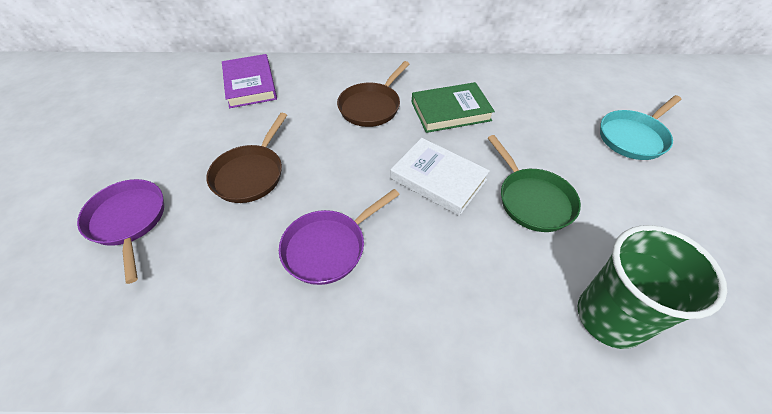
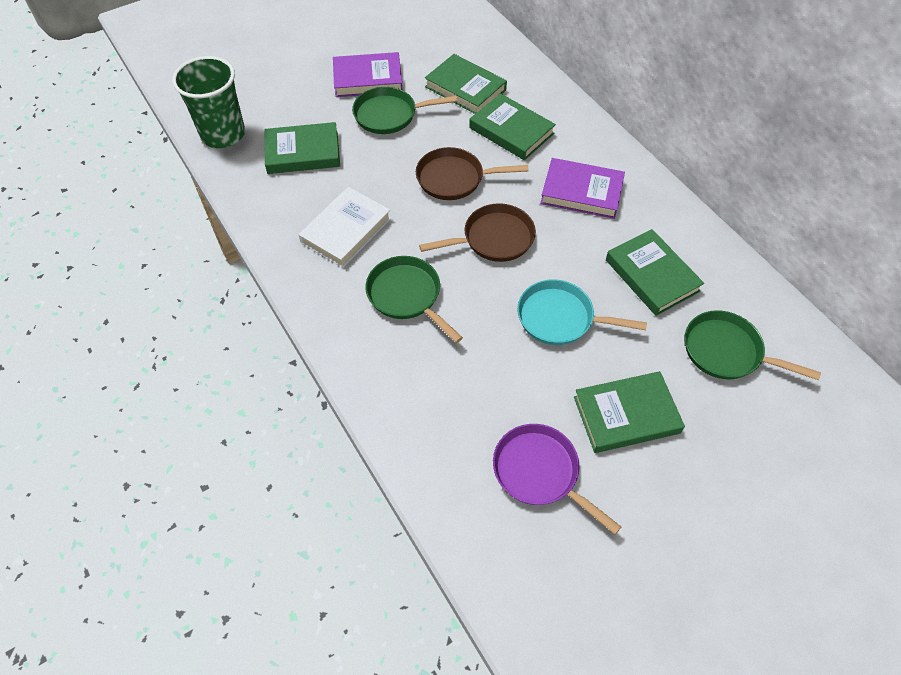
green book: [412,82,495,133] = 1 -> [264,122,340,174] [425,54,507,114] [469,93,556,160] [574,371,685,453] [606,229,704,316] = 5
green pan: [488,135,581,232] = 1 -> [352,87,458,134] [365,256,463,343] [685,310,821,380] = 3
purple book: [222,54,277,108] = 1 -> [333,52,403,97] [540,158,625,219] = 2
purple pan: [77,179,164,284] [279,189,400,285] = 2 -> [493,424,621,534] = 1

